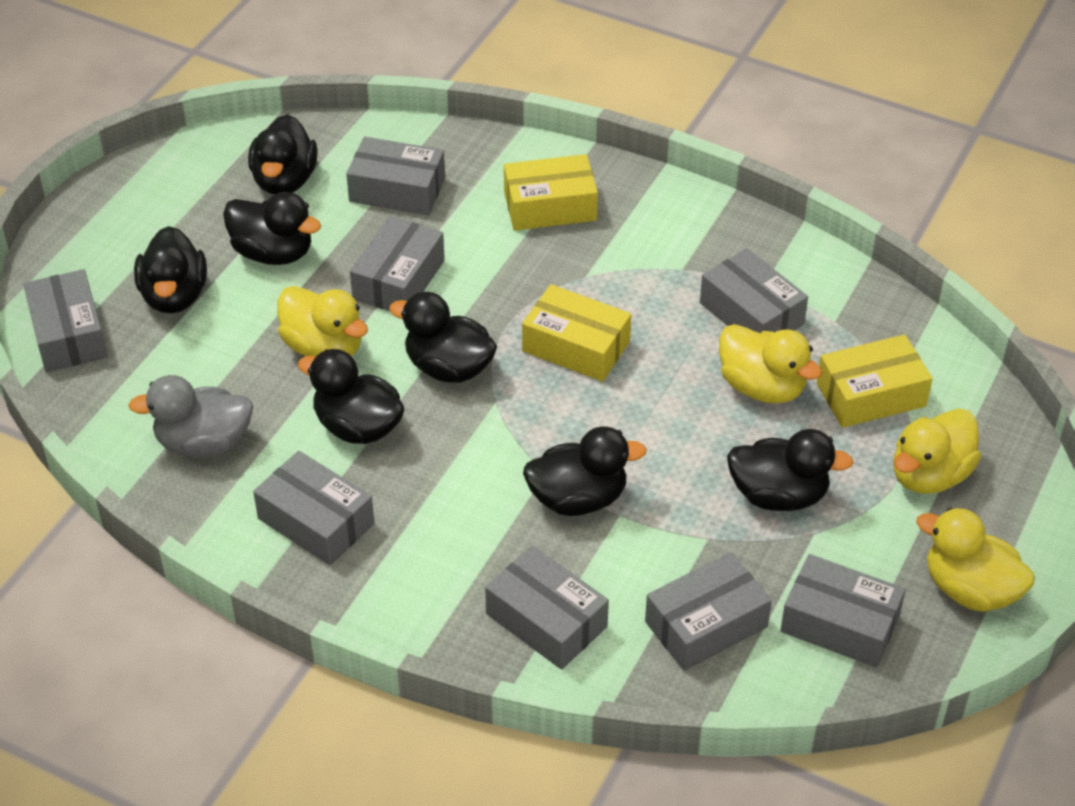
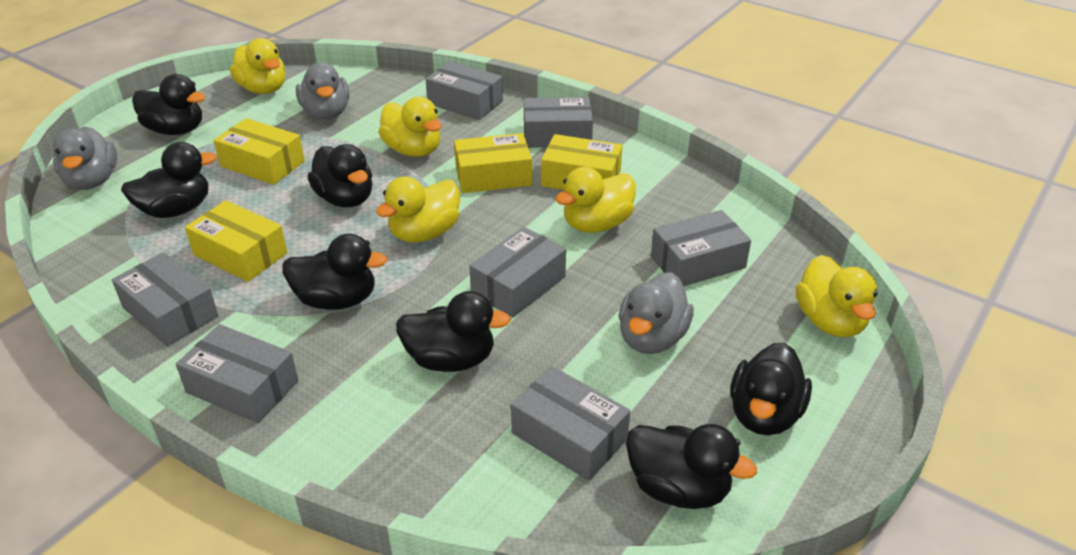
grey box: [23,269,108,372] [253,451,374,565] [346,137,445,215] [350,216,445,311] [485,546,609,670] [645,552,772,671] [700,248,808,333] [780,554,906,668] = 8 -> [112,252,219,346] [176,324,299,423] [426,61,503,120] [469,227,566,318] [511,366,630,481] [524,97,593,148] [651,210,751,286] = 7
grey duck: [128,375,253,457] = 1 -> [53,126,117,190] [296,62,350,119] [619,272,694,354] = 3
yellow box: [504,154,598,231] [522,284,631,382] [817,334,933,428] = 3 -> [185,200,287,282] [214,118,305,185] [454,133,532,193] [541,134,622,190] = 4
yellow duck: [277,286,368,357] [719,324,822,404] [893,408,981,494] [916,508,1035,612] = 4 -> [230,38,285,94] [376,177,460,243] [379,97,442,157] [555,167,636,233] [796,255,878,337] = 5

